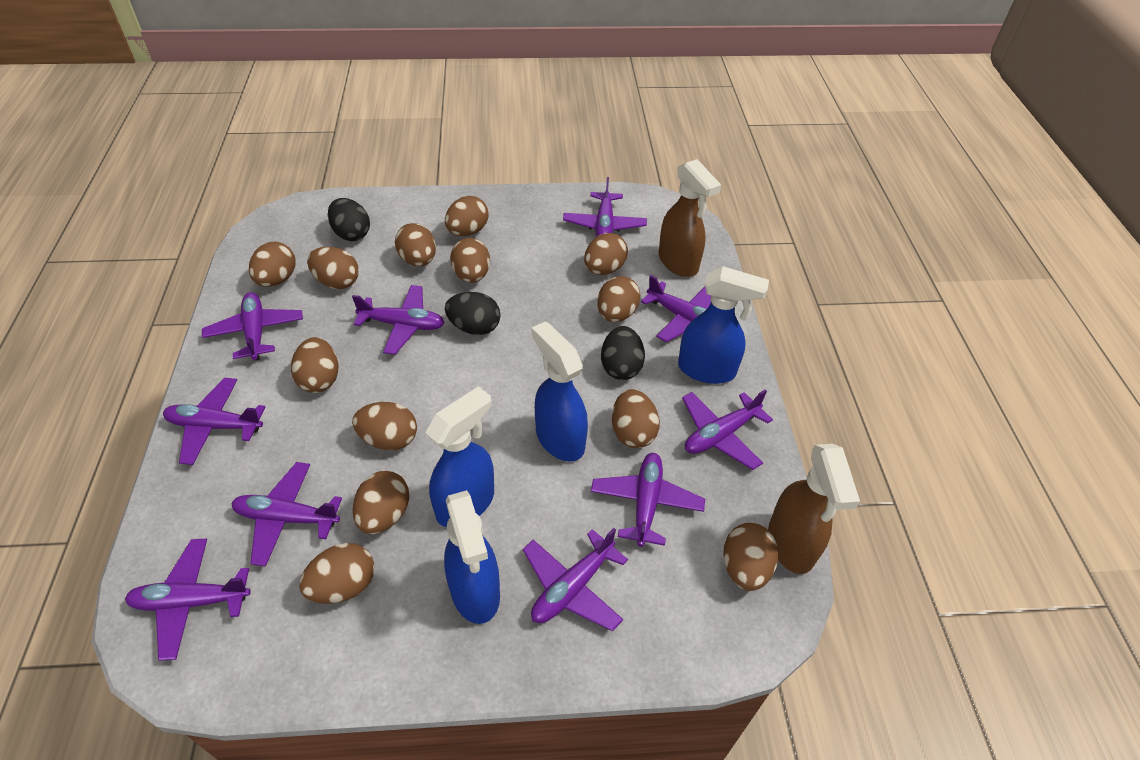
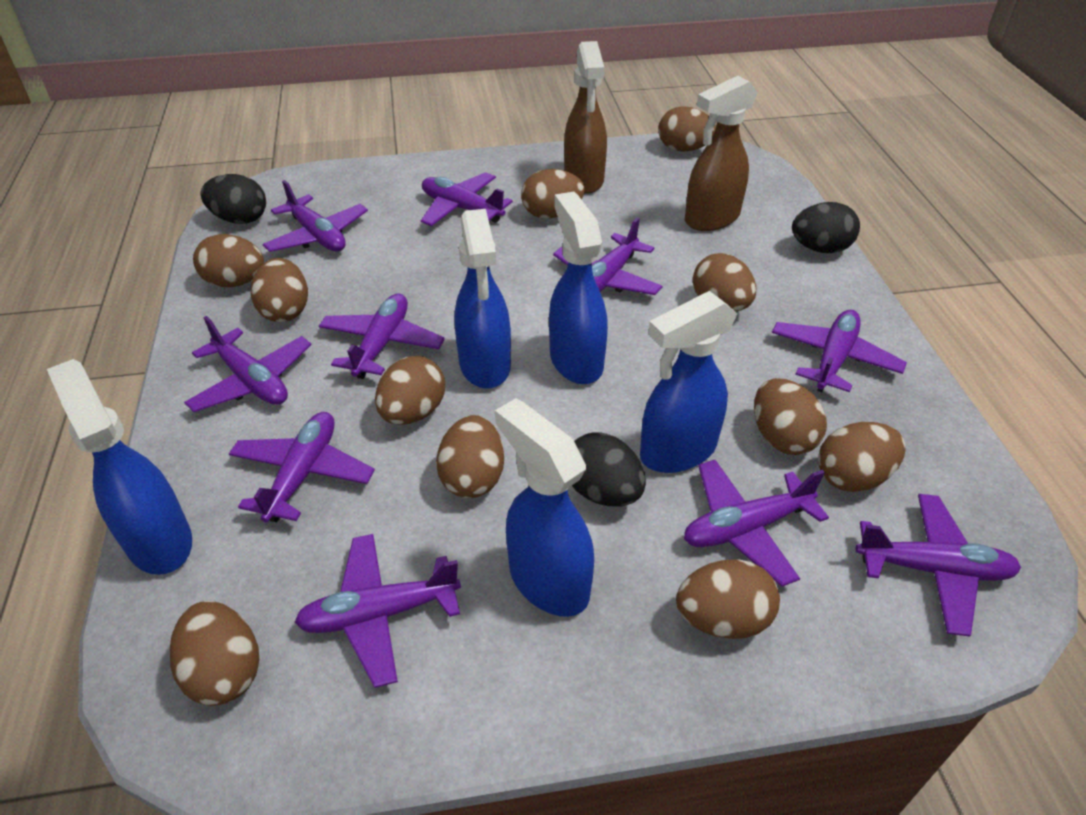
blue spray bottle: [425,386,494,527] [444,490,500,624] [531,321,588,462] [678,266,769,384] = 4 -> [47,359,192,575] [455,209,511,389] [495,398,594,617] [549,191,608,384] [640,291,738,473] = 5
brown egg: [249,242,296,287] [291,337,338,393] [299,543,374,604] [307,247,359,289] [352,402,417,450] [352,471,409,534] [395,223,436,266] [445,196,489,236] [450,238,490,283] [584,233,628,275] [597,276,640,322] [612,389,660,448] [723,523,778,591] = 13 -> [170,601,259,706] [193,234,264,287] [251,258,308,322] [375,356,445,425] [436,415,504,498] [521,169,585,219] [658,106,716,152] [676,559,780,639] [693,253,756,312] [754,378,827,455] [818,422,906,492] = 11

